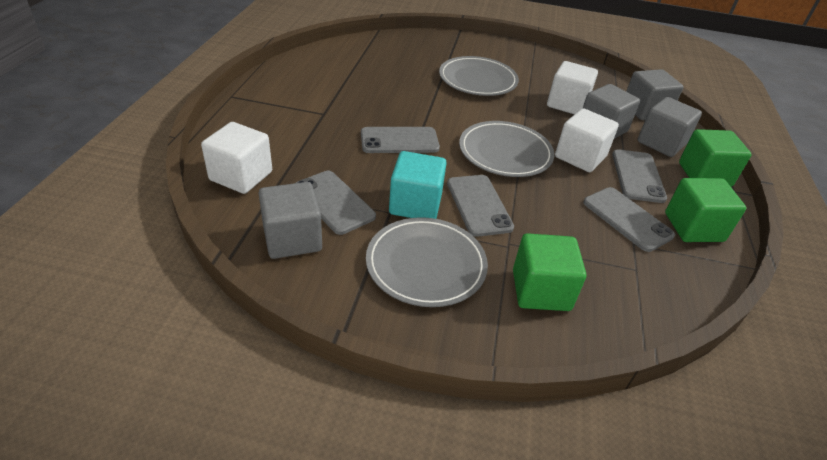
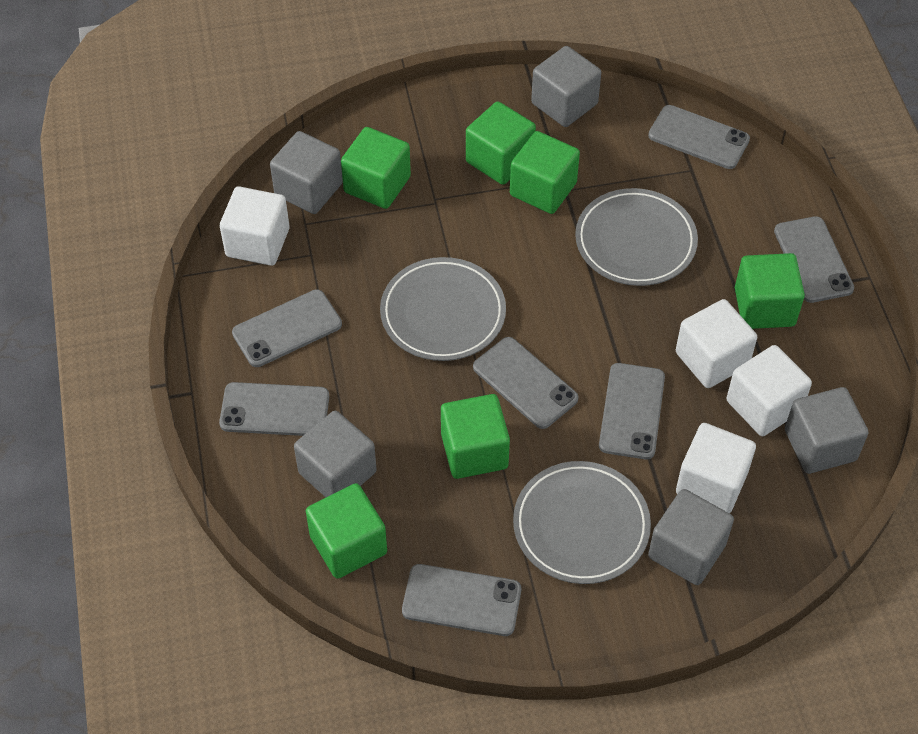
green cube: [513,233,586,311] [665,178,746,242] [679,129,752,187] = 3 -> [306,483,387,579] [341,127,411,209] [441,394,510,479] [466,101,536,185] [510,131,580,214] [735,253,805,329] = 6
grey cube: [259,182,322,259] [583,84,640,139] [626,69,683,120] [638,97,702,157] = 4 -> [270,131,343,214] [294,411,377,497] [531,46,601,127] [648,489,734,585] [785,387,869,474] = 5
grey phone: [296,171,376,235] [361,127,440,153] [447,175,514,237] [583,187,675,252] [612,149,667,203] = 5 -> [219,382,329,436] [232,290,342,367] [402,564,521,636] [473,337,579,429] [599,363,665,459] [648,105,750,169] [774,216,854,303] = 7
turquoise cube: [389,151,447,219] = 1 -> none = 0
white cube: [201,122,272,194] [547,61,598,114] [555,108,619,172] = 3 -> [220,186,290,266] [676,299,757,388] [676,423,756,513] [726,345,812,436] = 4

